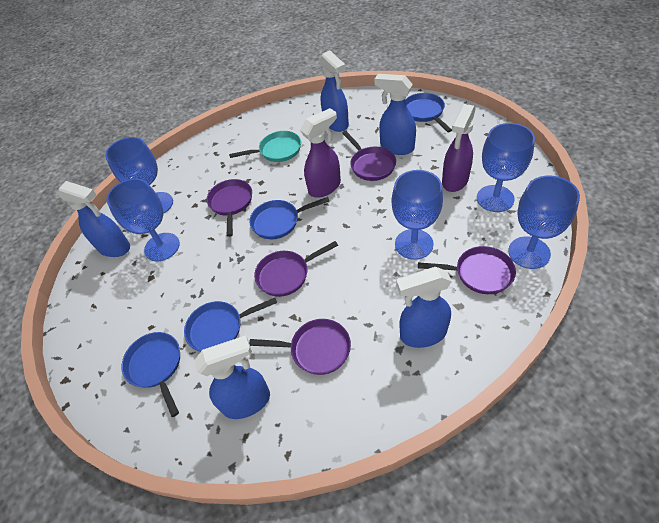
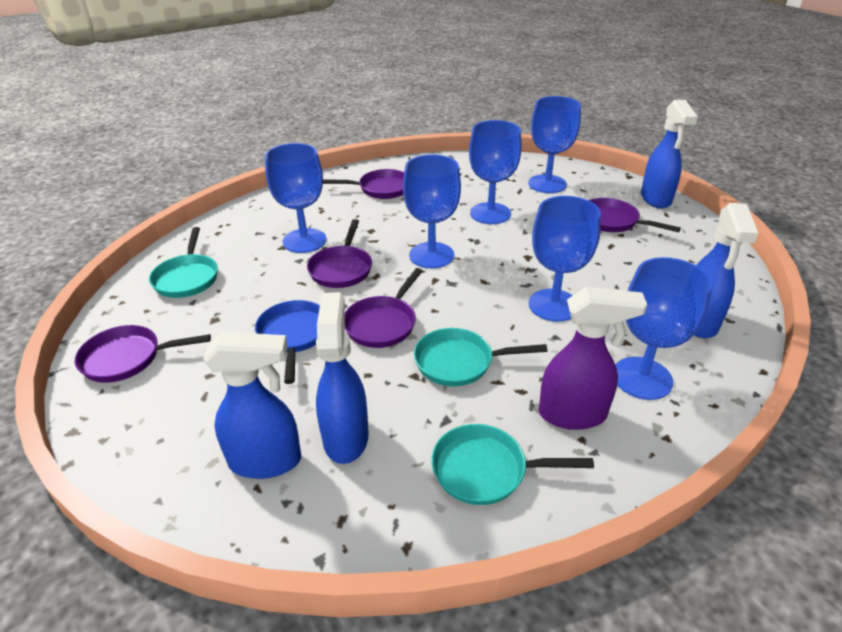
blue goblet: [105,137,173,214] [106,178,180,261] [392,170,443,260] [477,123,535,212] [508,176,580,269] = 5 -> [265,143,326,253] [403,154,461,268] [469,120,522,224] [528,96,581,193] [529,196,601,322] [615,257,712,400] = 6
blue pan: [121,332,180,417] [184,298,277,352] [249,197,329,239] [405,93,452,132] = 4 -> [255,300,320,384] = 1
blue spray bottle: [57,181,130,257] [194,335,270,419] [319,51,349,132] [375,74,416,155] [396,267,452,348] = 5 -> [203,332,301,479] [316,292,369,464] [641,100,698,208] [694,203,759,338] = 4
purple spray bottle: [300,108,341,197] [442,104,476,192] = 2 -> [539,287,647,430] = 1
turquoise pan: [229,131,301,162] = 1 -> [149,227,218,298] [414,328,547,386] [431,424,594,505] = 3

